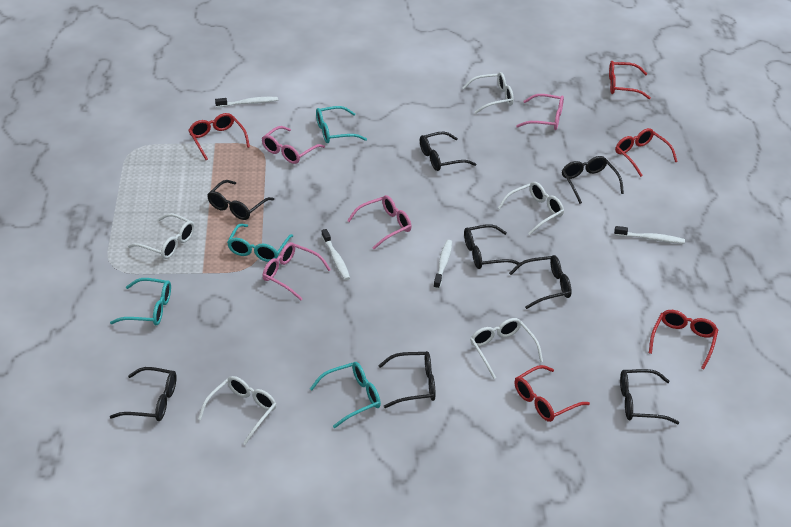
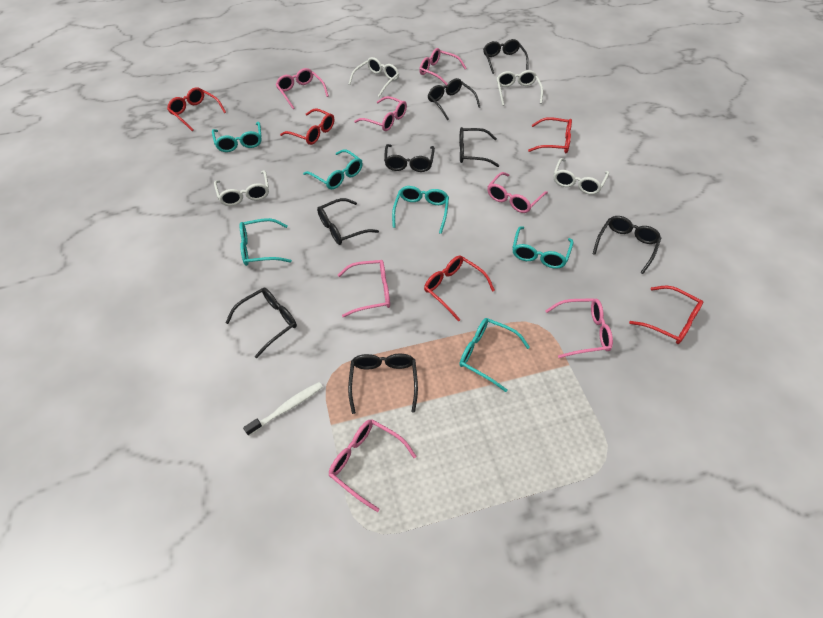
pink glasses: [262,126,325,164] [263,242,331,300] [347,195,412,249] [516,94,564,130] = 4 -> [276,68,329,109] [328,419,417,512] [338,260,390,317] [354,96,407,131] [419,48,466,86] [487,172,548,213] [545,298,613,358] = 7
turquoise glasses: [110,278,171,326] [227,224,293,262] [310,362,381,428] [316,106,367,143] = 4 -> [212,122,262,152] [240,218,292,266] [303,149,363,189] [392,186,449,234] [459,318,530,392] [512,226,573,269] = 6
white glasses: [128,213,195,259] [198,376,277,445] [462,72,514,113] [470,318,543,379] [498,182,564,235] = 5 -> [214,170,269,206] [349,57,399,97] [497,70,543,106] [553,158,609,195] = 4
white toothbrush: [215,97,278,107] [321,229,350,280] [434,240,452,289] [614,226,685,244] = 4 -> [243,382,323,436] = 1

